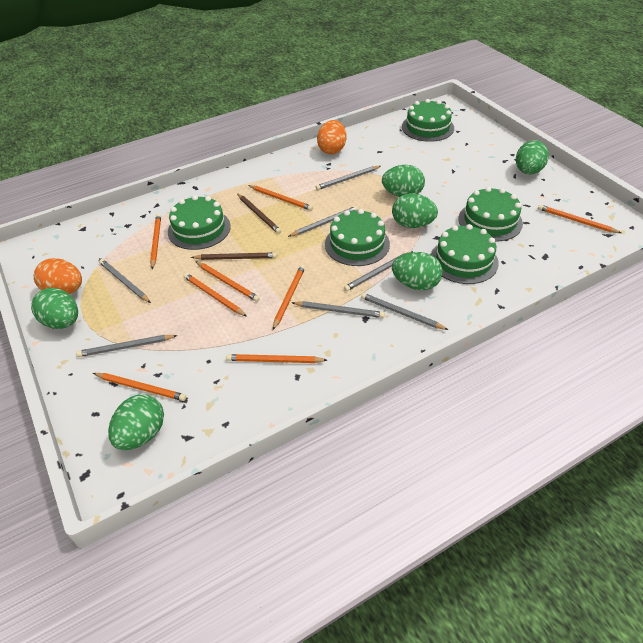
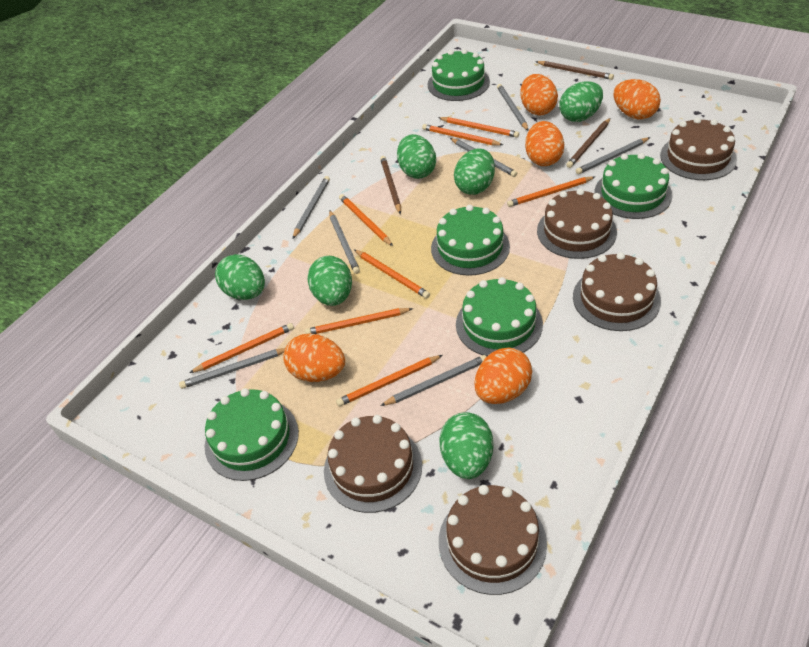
brown cake: none = 0 -> [324,415,422,513] [439,485,547,595] [537,189,617,259] [573,252,661,331] [660,117,737,180] = 5
brown pencil: [191,252,277,260] [237,193,281,234] = 2 -> [380,156,401,214] [536,61,614,80] [566,118,610,168] = 3
orange egg: [34,258,82,294] [317,120,346,154] = 2 -> [283,333,345,382] [474,348,532,404] [520,74,558,116] [525,121,564,166] [613,79,661,119] = 5

